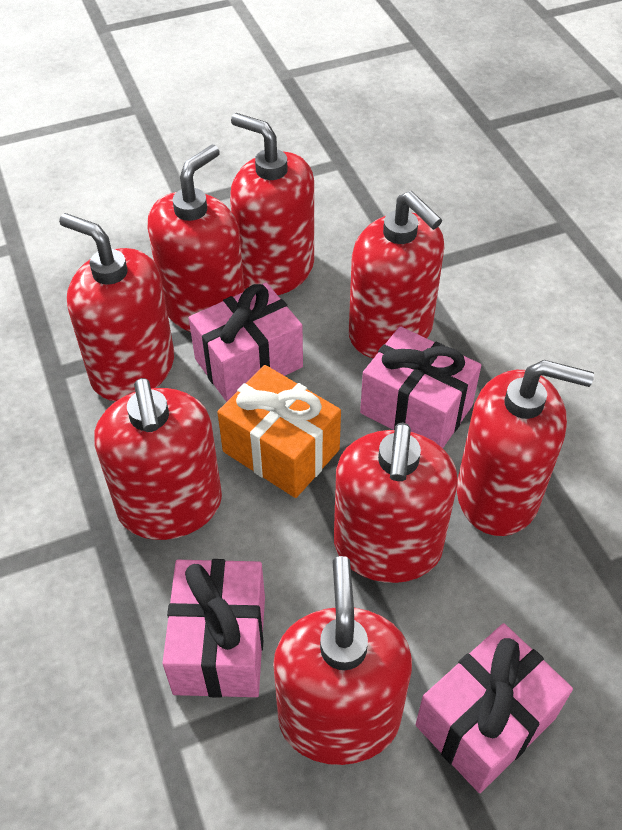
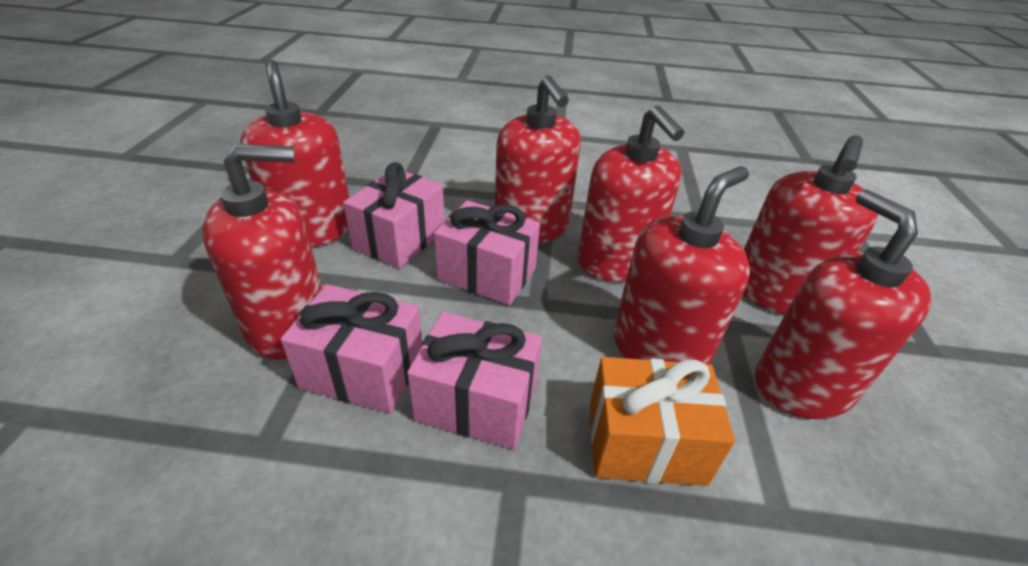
red soap dispenser: [59,213,174,401] [94,378,222,540] [148,145,245,332] [230,113,314,295] [273,556,412,765] [334,422,458,583] [349,191,444,358] [457,360,594,536] = 8 -> [202,144,322,360] [240,60,349,247] [495,75,581,243] [578,105,684,282] [614,166,750,364] [743,135,878,315] [755,189,931,419] = 7

